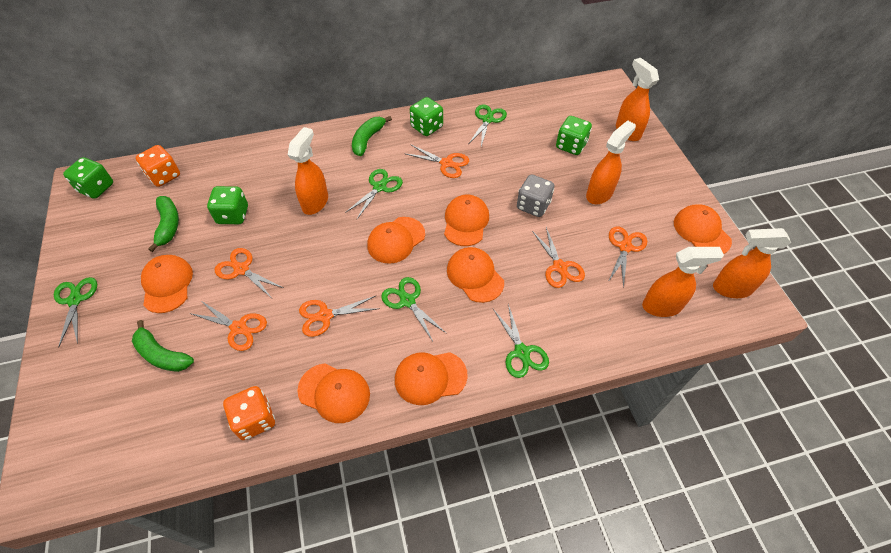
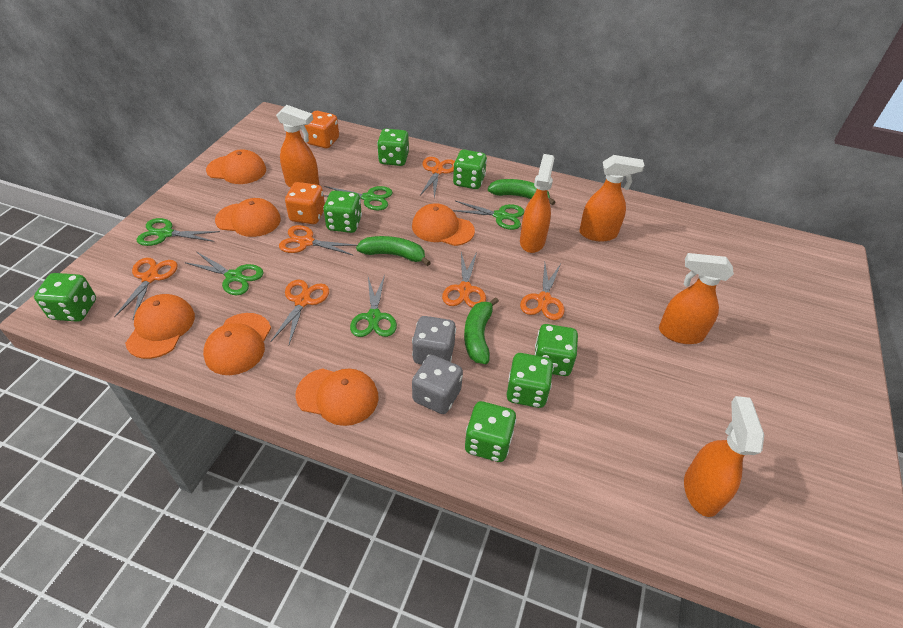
green dice: [63,157,113,199] [207,186,248,224] [410,97,443,136] [556,116,592,155] = 4 -> [34,273,96,322] [323,190,362,233] [377,128,409,166] [453,149,487,189] [465,401,517,462] [506,353,554,408] [535,324,578,376] = 7
grey dice: [517,174,554,217] = 1 -> [412,316,456,365] [412,355,463,414] = 2
orange cap: [141,255,193,313] [297,363,370,423] [367,217,425,264] [395,352,468,405] [444,195,489,246] [447,247,504,303] [674,204,732,254] = 7 -> [125,294,195,359] [203,313,271,375] [206,149,266,184] [215,198,281,237] [296,369,379,426] [412,203,475,246] = 6

